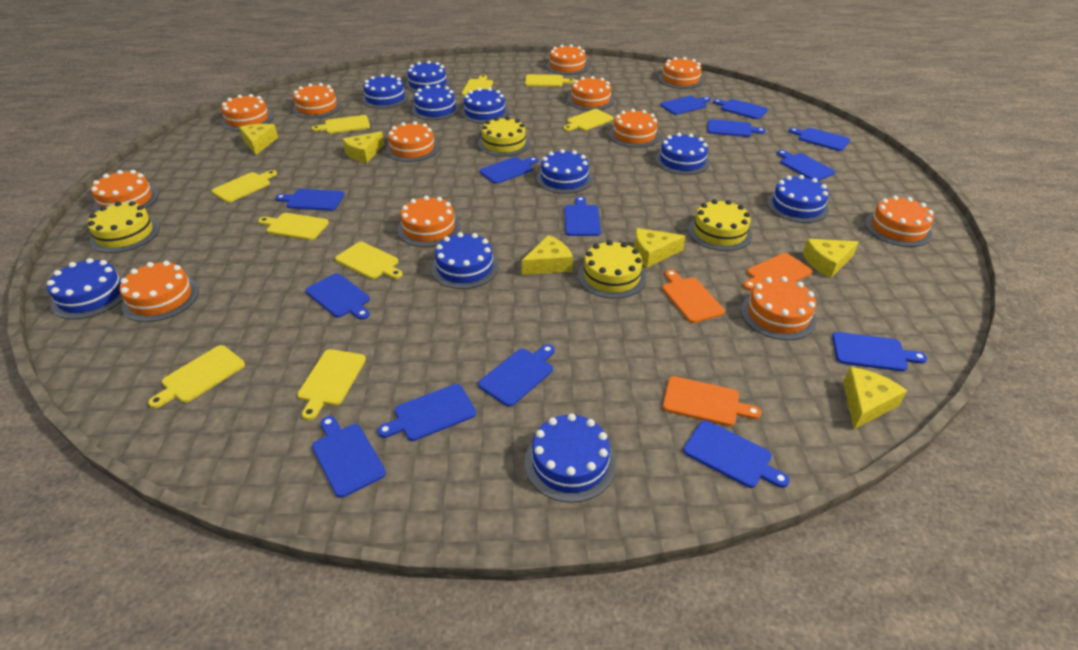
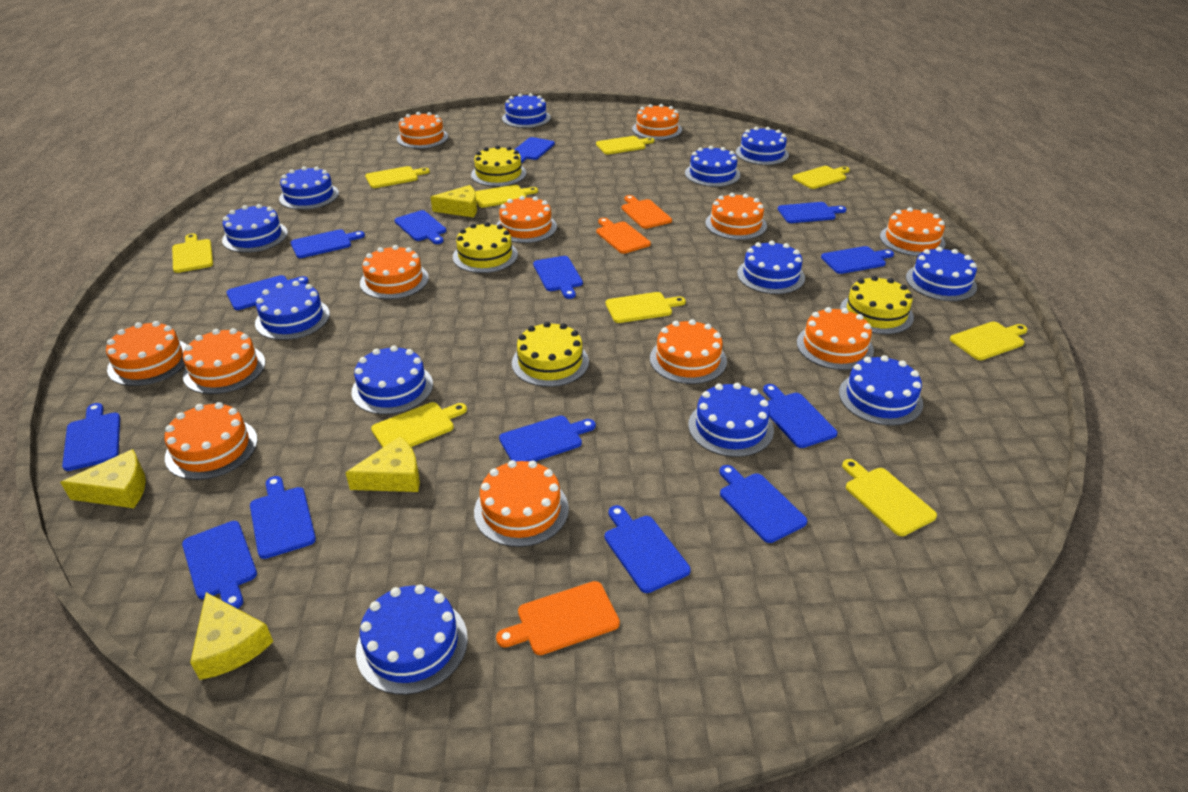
blue cake: [47,258,125,319] [362,74,409,109] [405,61,450,93] [412,84,460,120] [431,232,499,289] [461,88,509,124] [525,413,616,503] [536,149,593,194] [655,133,710,175] [767,175,829,223] = 10 -> [222,204,288,253] [255,281,330,340] [279,166,339,210] [352,345,433,415] [356,584,468,695] [502,93,551,128] [685,146,740,187] [688,383,774,457] [736,127,789,165] [737,241,805,294] [839,355,923,426] [906,247,977,301] = 12
yellow cheese: [239,124,278,155] [342,131,384,163] [522,235,573,275] [634,228,686,267] [803,239,859,278] [843,367,907,429] = 6 -> [60,449,146,508] [190,592,273,680] [345,436,420,492] [431,185,477,218] = 4

